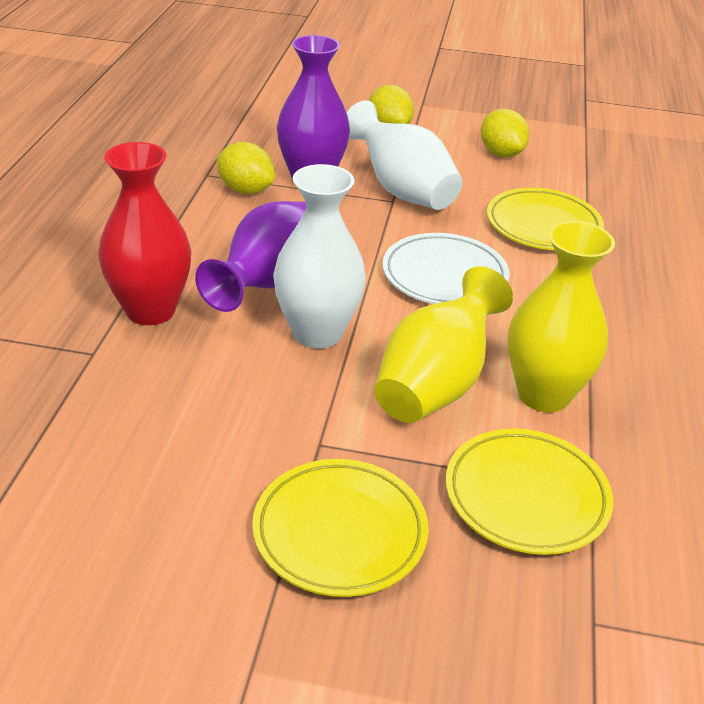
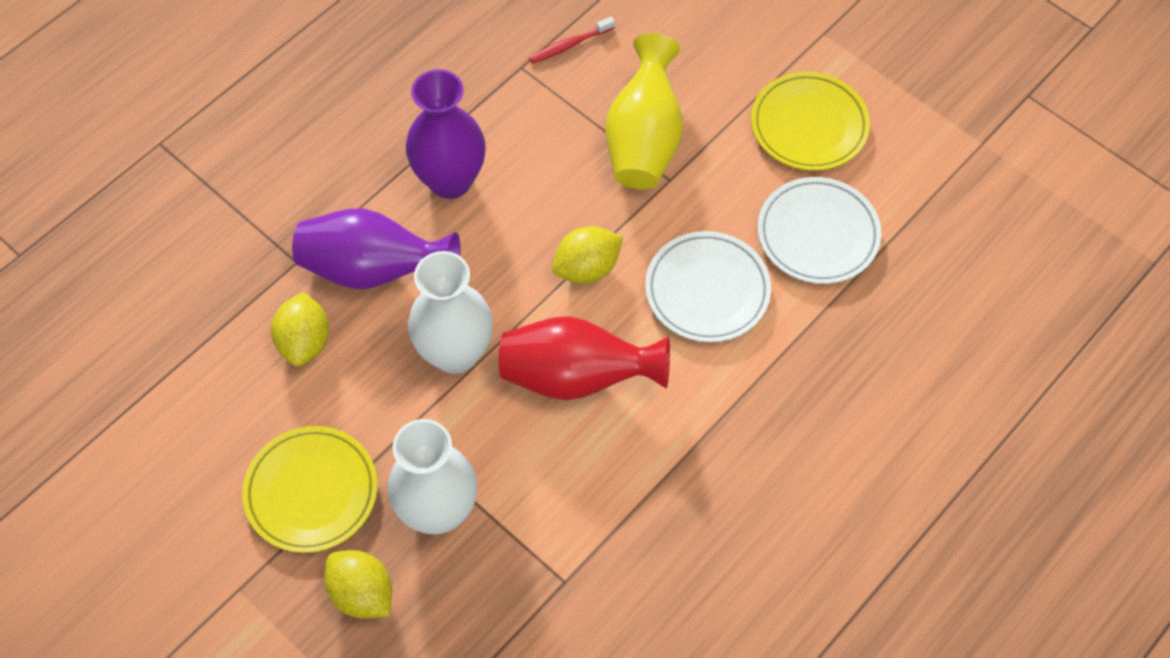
red toothbrush: none = 0 -> [529,17,615,64] = 1
white plate: [382,233,509,304] = 1 -> [645,231,771,342] [758,177,881,284] = 2
yellow plate: [252,459,429,597] [446,429,613,555] [487,188,604,250] = 3 -> [242,426,377,553] [751,72,870,171] = 2
yellow vase: [374,266,513,423] [508,221,615,412] = 2 -> [606,33,683,189] = 1

